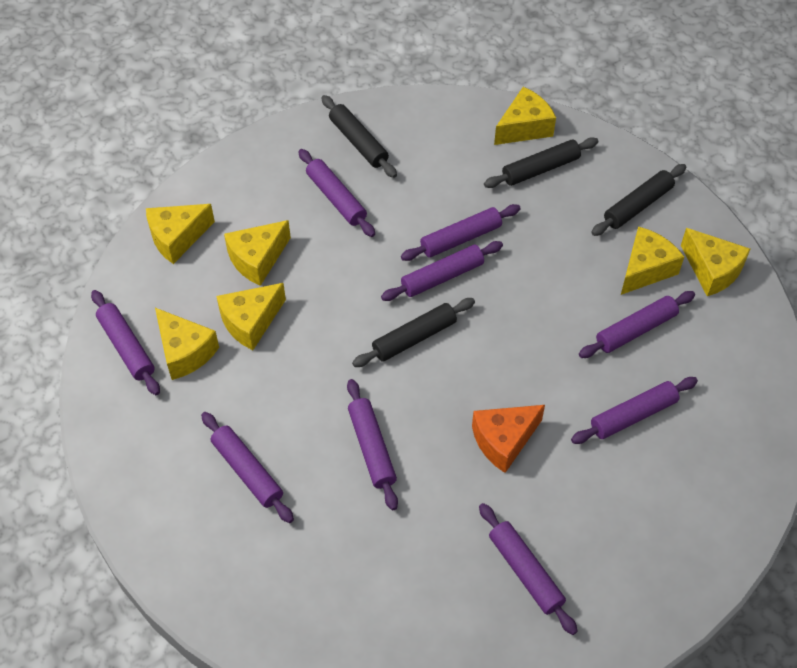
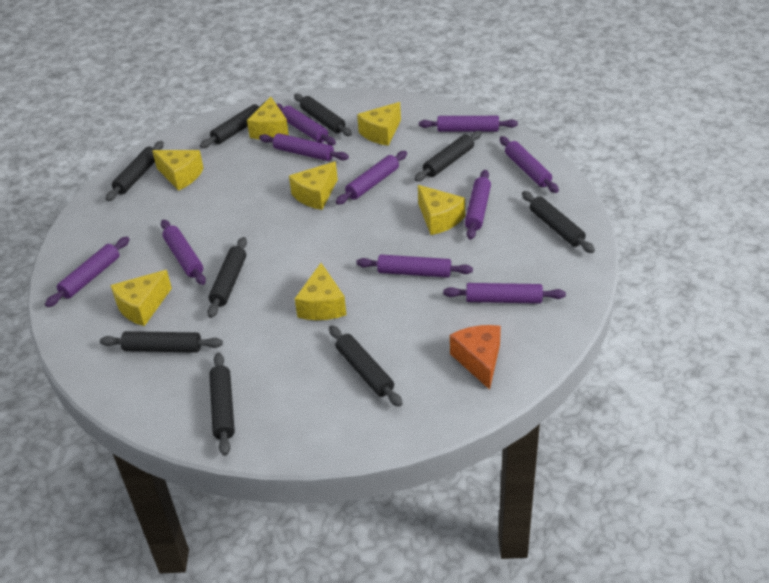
black rolling pin: [321,95,397,178] [352,298,475,367] [484,137,599,188] [591,164,686,236] = 4 -> [100,331,223,353] [106,141,164,201] [200,101,266,148] [207,237,247,318] [209,353,235,456] [294,94,352,136] [329,325,402,407] [414,131,482,182] [522,191,595,253] = 9
purple rolling pin: [91,290,160,395] [201,412,294,523] [298,149,375,237] [347,379,398,510] [381,241,503,301] [401,204,521,261] [479,503,578,635] [571,377,698,444] [579,291,695,358] = 9 -> [45,237,130,307] [161,220,206,285] [259,133,349,161] [277,104,336,145] [336,151,407,205] [356,255,473,278] [419,116,518,132] [443,283,566,304] [465,170,491,240] [500,136,559,193] = 10

